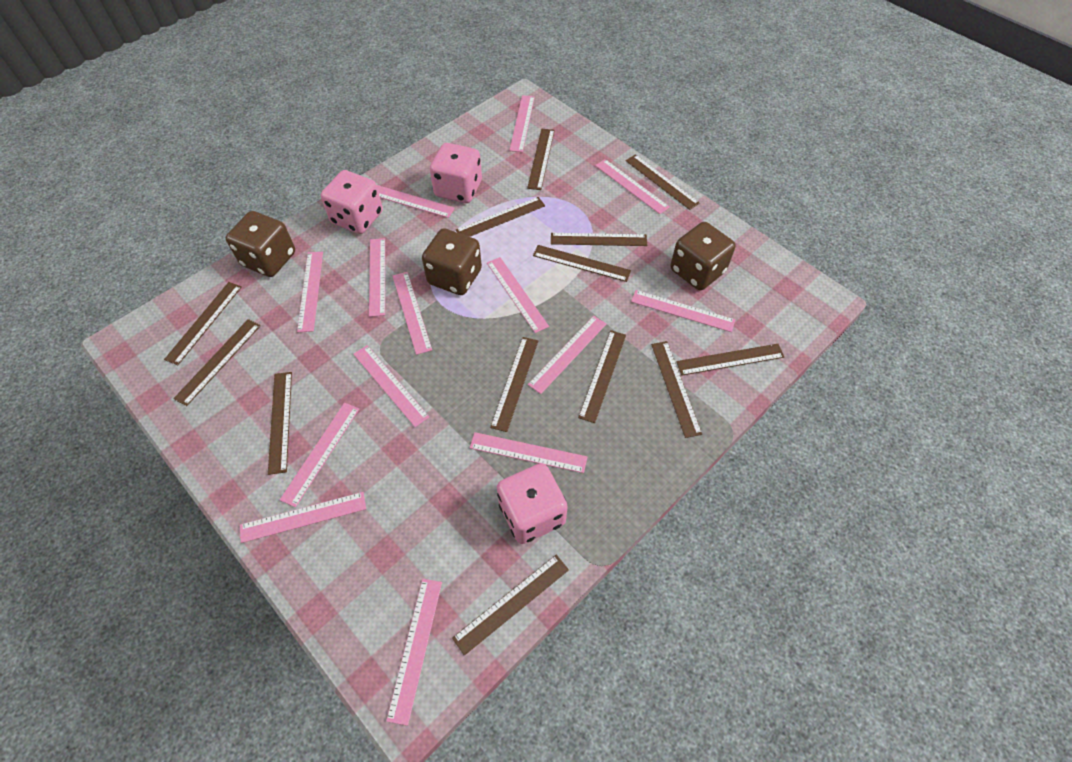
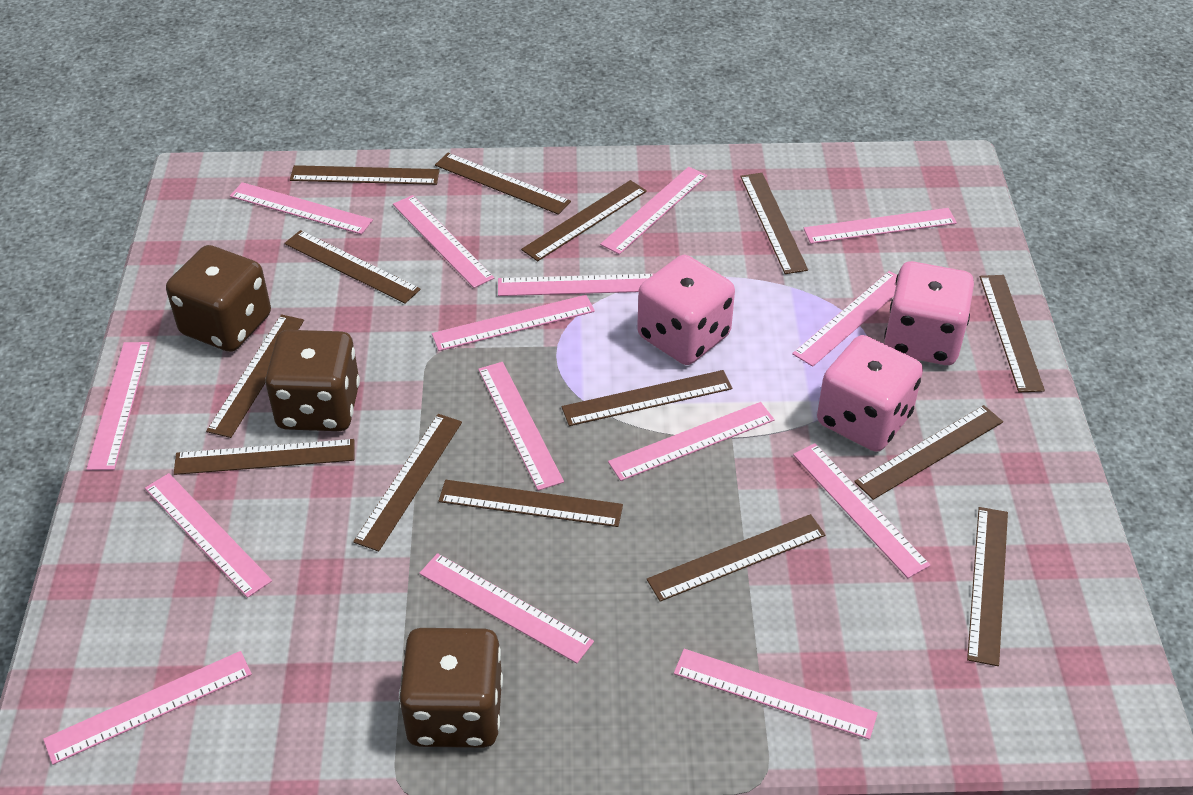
brown ruler: [164,282,242,365] [173,319,261,406] [268,372,292,475] [452,555,569,656] [456,197,545,237] [490,337,538,432] [527,129,555,190] [533,245,631,282] [551,233,647,246] [578,330,626,423] [626,154,700,210] [651,341,702,438] [676,344,784,376] = 13 -> [174,439,355,475] [206,314,304,438] [284,230,421,304] [290,165,440,185] [353,414,462,552] [435,153,571,215] [439,480,623,527] [521,180,647,261] [562,370,732,426] [647,514,826,602] [740,173,808,274] [854,405,1003,500] [967,507,1008,666] [980,275,1045,392] = 14
pink ruler: [240,492,366,543] [280,403,359,507] [297,252,323,332] [353,345,429,427] [369,238,385,317] [377,185,455,218] [386,579,442,726] [393,272,432,355] [470,432,587,473] [487,257,549,333] [509,95,535,152] [528,316,606,394] [595,159,670,214] [631,290,735,332] = 14 -> [43,651,252,765] [86,342,150,470] [145,473,272,598] [230,182,373,235] [393,195,494,288] [419,553,594,663] [432,295,595,351] [478,362,564,491] [498,274,654,296] [600,167,707,255] [608,402,775,481] [674,649,878,740] [792,271,897,367] [793,443,930,578] [804,208,957,244] = 15

